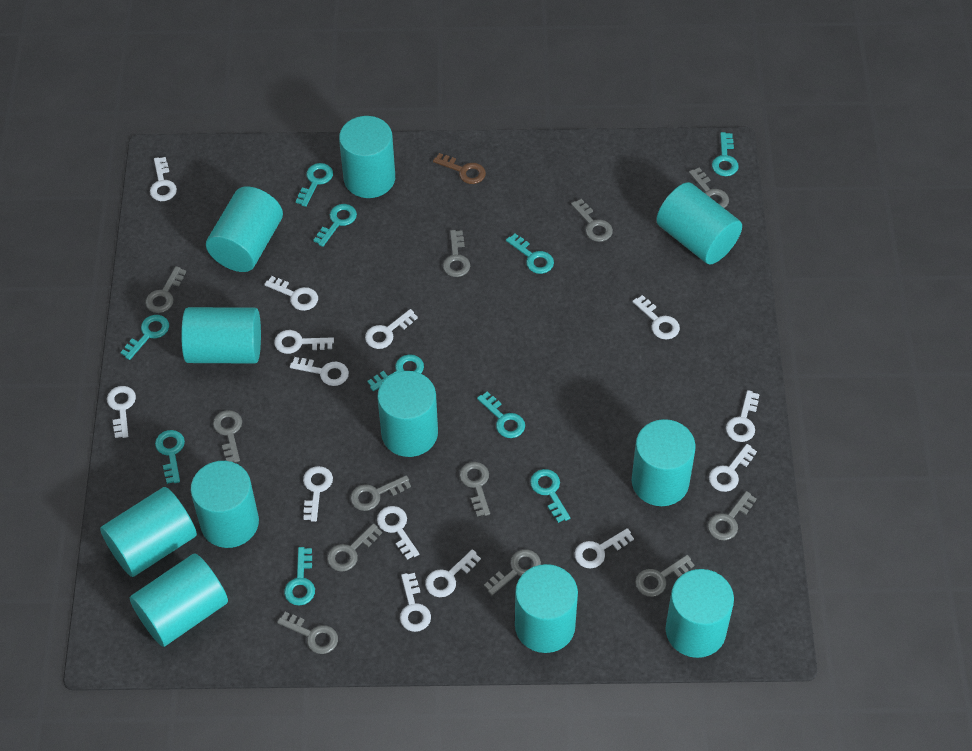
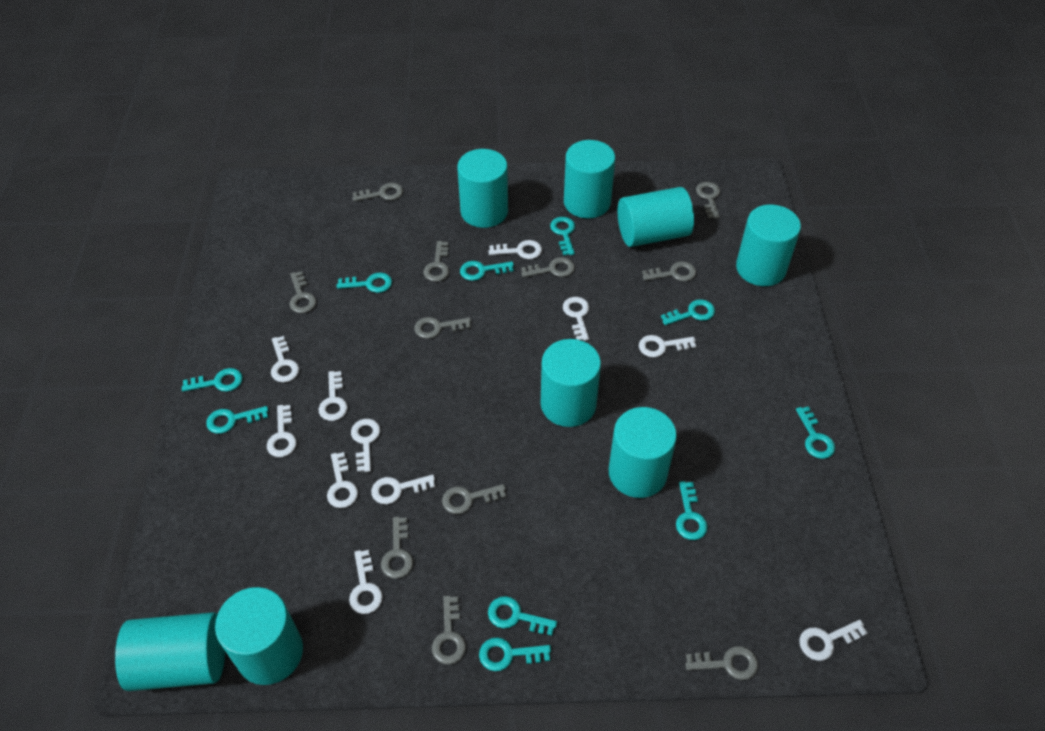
brown key: [433,153,486,184] = 1 -> none = 0
grey key: [145,266,186,313] [213,410,242,462] [277,612,338,654] [327,523,382,572] [350,475,411,511] [443,230,470,277] [459,462,490,516] [484,549,541,595] [571,199,613,242] [635,555,694,597] [689,168,729,208] [708,491,756,541] = 12 -> [289,271,316,313] [353,183,403,202] [381,517,413,579] [414,317,471,339] [423,241,449,282] [432,596,466,665] [442,484,506,514] [521,257,575,277] [642,261,696,281] [685,646,758,680] [696,182,720,218] = 11
turquoise cylinder: [100,487,197,577] [130,553,228,647] [181,307,261,364] [191,461,259,548] [206,186,283,272] [339,116,395,198] [377,371,438,457] [515,564,578,653] [632,419,696,506] [656,182,742,264] [665,569,734,658] = 11 -> [115,612,225,691] [215,587,303,685] [457,149,508,228] [541,339,601,427] [564,140,615,218] [609,407,677,498] [618,187,694,247] [736,205,801,286] = 8
white key: [107,386,136,438] [150,157,177,201] [264,276,318,311] [274,330,334,354] [290,357,349,386] [303,466,333,522] [365,309,418,349] [377,506,419,560] [400,573,431,632] [425,549,481,597] [574,528,634,568] [632,295,680,340] [709,444,757,492] [726,390,760,442] = 14 -> [267,405,297,457] [271,336,299,383] [319,371,348,421] [327,452,358,508] [349,550,383,614] [351,419,381,472] [371,475,435,504] [489,240,542,259] [563,297,589,341] [639,335,696,357] [799,620,867,661] = 11

